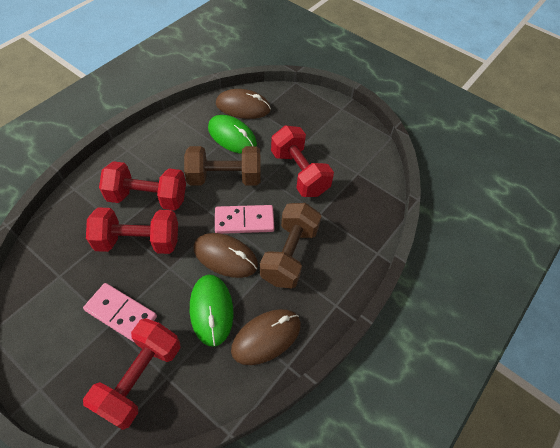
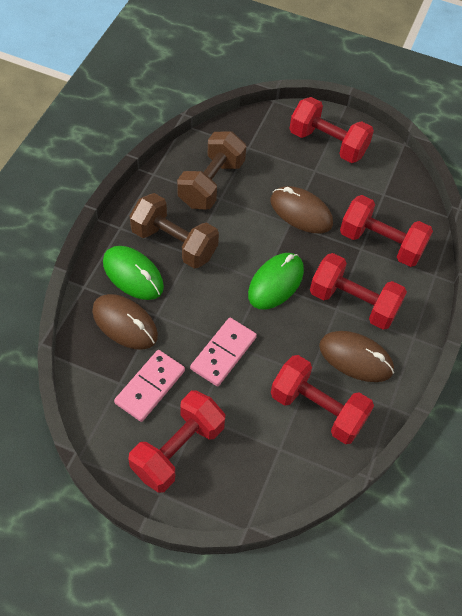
red dumbbell: [83,318,181,430] [86,207,178,254] [99,161,186,210] [271,126,334,197] = 4 -> [128,390,225,493] [271,355,374,444] [290,97,374,163] [310,253,407,330] [340,195,433,267] = 5

